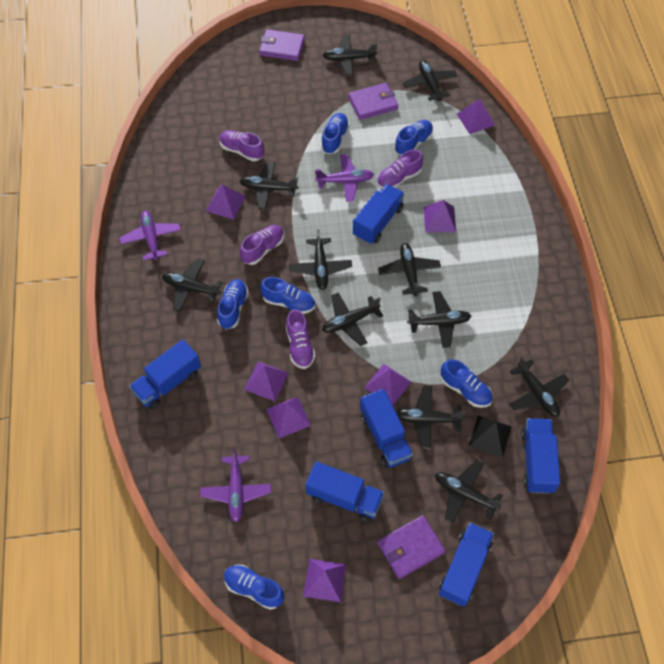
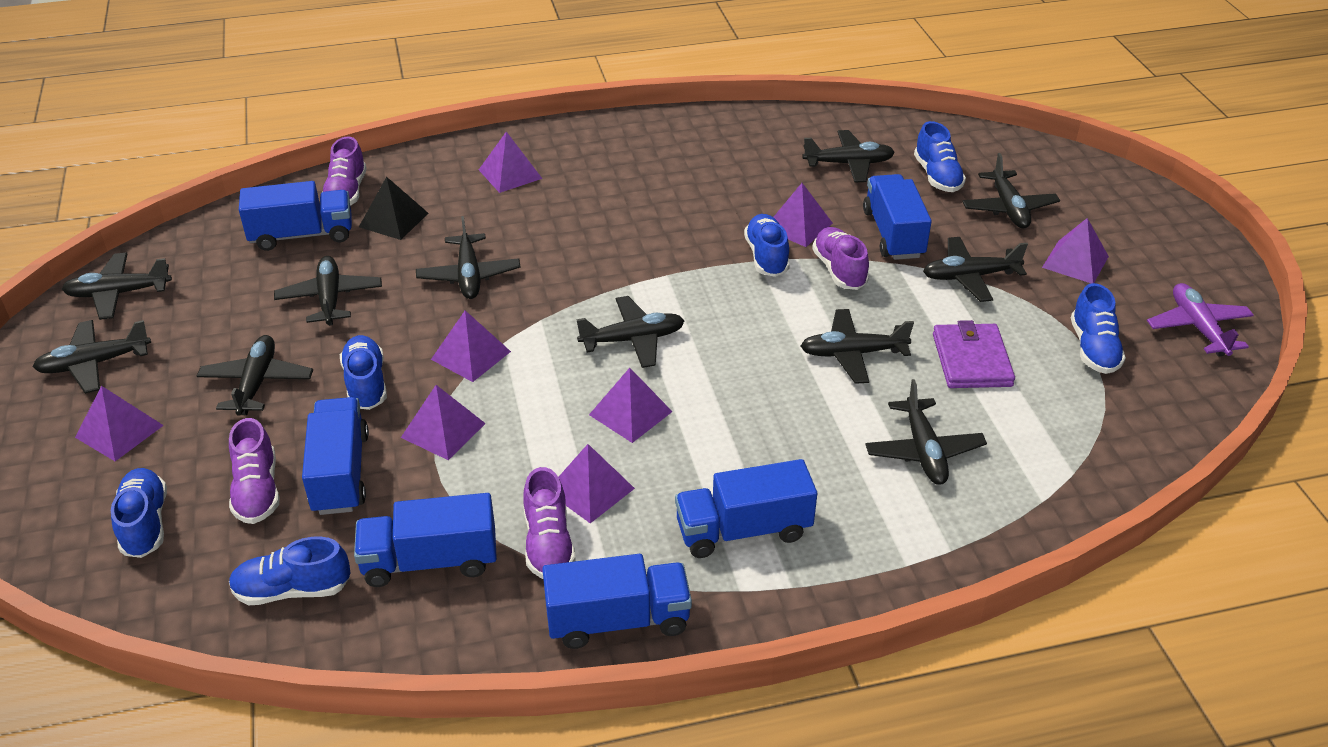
purple plane: [119,211,181,261] [200,448,272,522] [315,154,374,202] = 3 -> [1147,283,1254,356] = 1
purple pyramid: [206,184,246,220] [244,362,288,401] [266,397,311,438] [303,559,346,602] [365,364,411,405] [424,200,456,232] [457,99,495,134] = 7 -> [75,386,164,461] [401,385,486,460] [431,311,511,382] [479,132,542,193] [559,444,635,523] [589,368,673,443] [774,183,833,247] [1042,218,1109,284] = 8
purple wallet: [259,29,305,61] [348,83,398,120] [377,515,445,579] = 3 -> [933,320,1015,388] = 1

